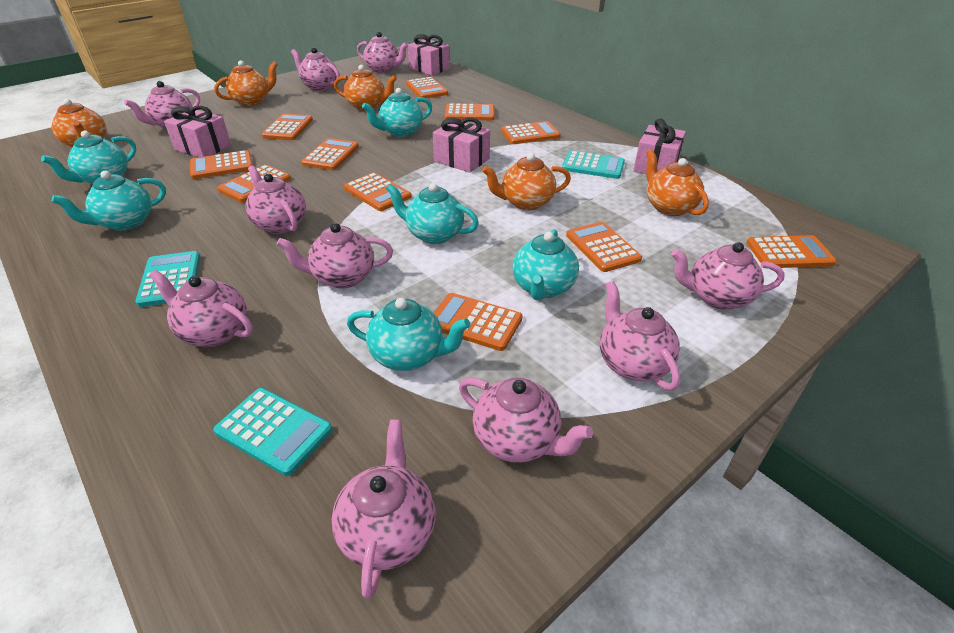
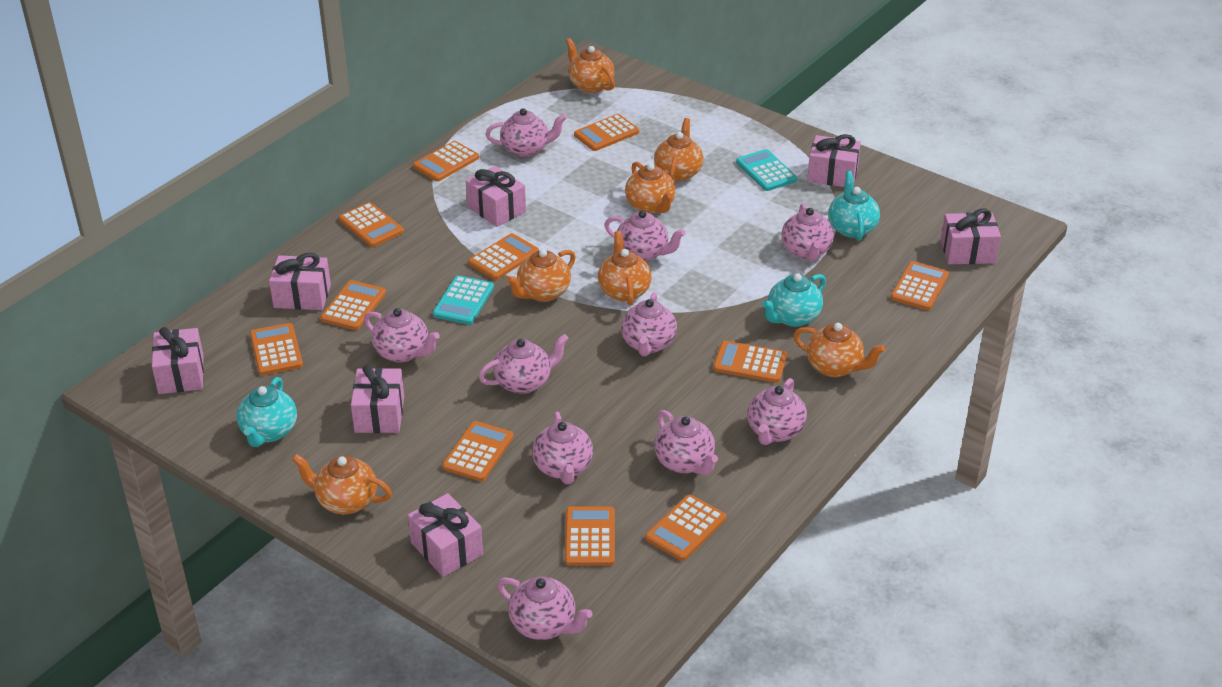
orange teapot: [52,99,107,147] [214,60,278,106] [334,65,397,110] [482,153,571,210] [646,149,709,216] = 5 -> [292,454,392,514] [506,249,576,302] [566,38,615,93] [598,231,652,306] [625,162,676,214] [654,118,704,182] [793,323,885,377] = 7
pink gift: [164,106,231,157] [408,34,450,76] [433,118,490,173] [633,118,686,174] = 4 -> [152,327,204,394] [269,253,331,310] [351,365,404,433] [408,493,483,577] [466,166,526,227] [807,134,861,187] [941,208,1001,264] = 7
turquoise calculator: [135,251,200,307] [213,388,333,476] [562,151,625,179] = 3 -> [433,275,494,325] [736,149,797,191] = 2
turquoise teapot: [41,131,136,184] [52,171,166,231] [347,298,470,371] [362,88,432,137] [386,183,479,244] [513,229,579,301] = 6 -> [237,377,297,447] [762,273,826,327] [828,171,880,241] = 3

